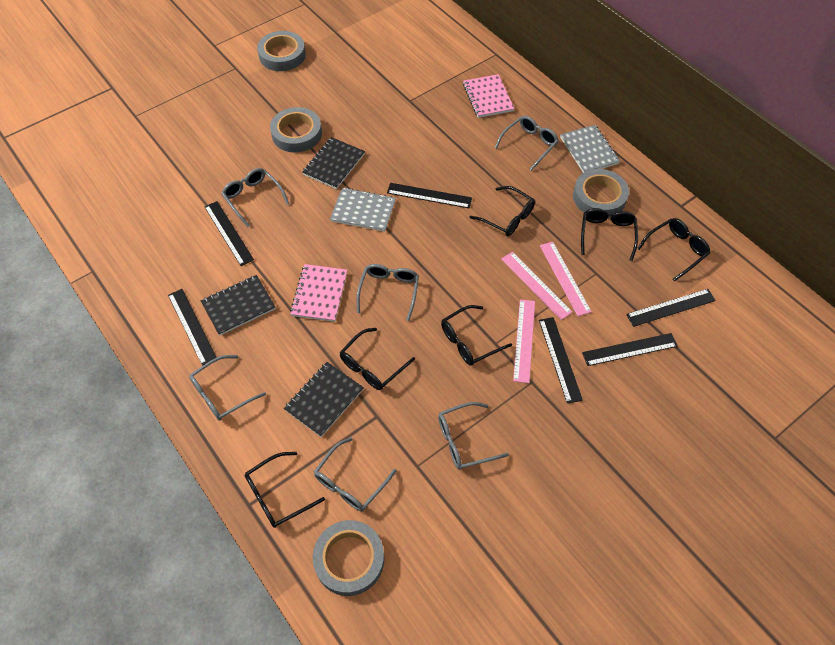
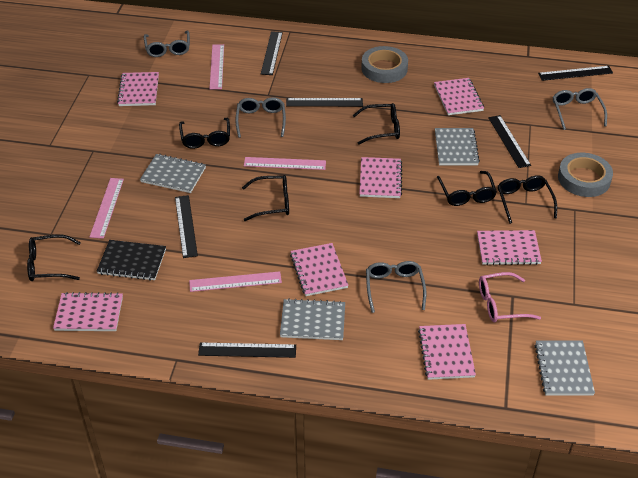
black notebook: [201,275,276,336] [284,362,364,437] [302,137,365,189] = 3 -> [97,240,166,281] = 1
grey glasses: [189,355,266,421] [221,168,289,227] [314,437,396,511] [356,264,419,321] [438,402,509,470] [495,116,559,171] = 6 -> [144,31,190,57] [235,97,286,138] [366,261,426,313] [553,88,607,130] = 4
grey notebook: [330,187,396,232] [560,125,620,173] = 2 -> [140,154,206,193] [280,299,345,340] [435,128,480,165] [535,340,595,396] = 4
grey tape: [257,31,306,71] [270,107,322,153] [313,520,384,596] [573,169,629,218] = 4 -> [361,46,408,83] [558,153,613,197] = 2
pink glasses: none = 0 -> [479,272,541,322] = 1
pink notebook: [290,264,347,322] [463,74,514,118] = 2 -> [53,292,123,331] [117,72,159,106] [290,243,349,296] [359,157,402,198] [418,324,476,380] [434,78,484,115] [477,230,542,265] = 7
pink ruler: [501,252,572,320] [513,299,535,383] [540,242,592,316] = 3 -> [90,178,124,239] [189,271,282,292] [210,44,224,89] [244,157,326,170] = 4

